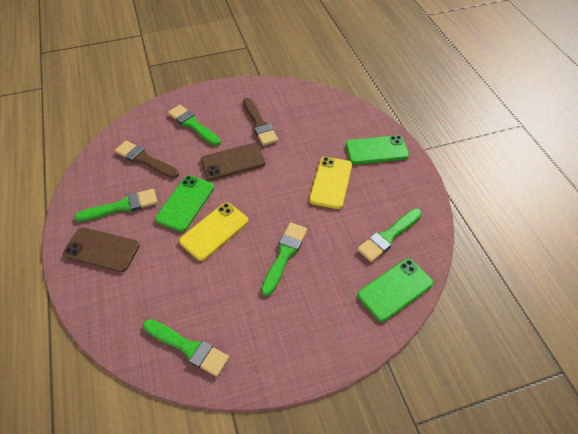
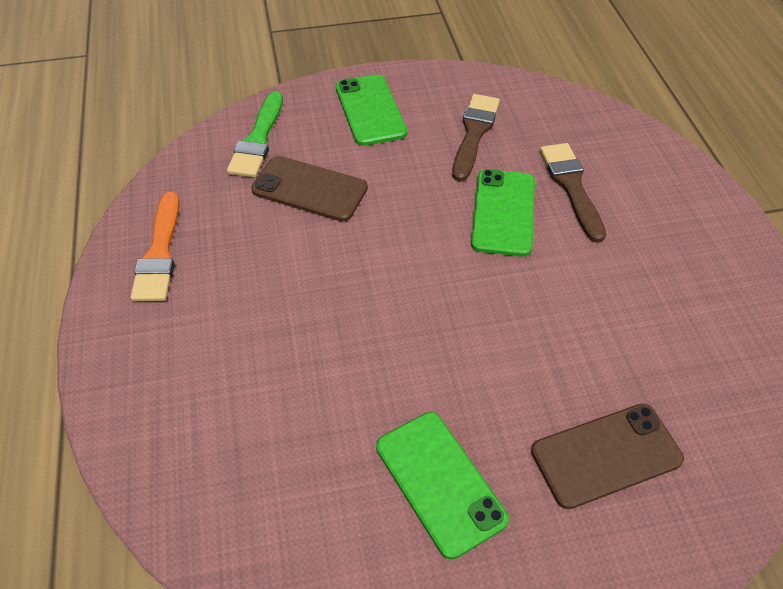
green brush: [75,189,157,222] [143,319,229,377] [168,105,221,146] [261,222,307,296] [357,208,422,262] = 5 -> [227,91,283,178] = 1
orange brush: none = 0 -> [130,192,180,301] = 1
yellow phone: [179,202,249,261] [309,157,352,209] = 2 -> none = 0

